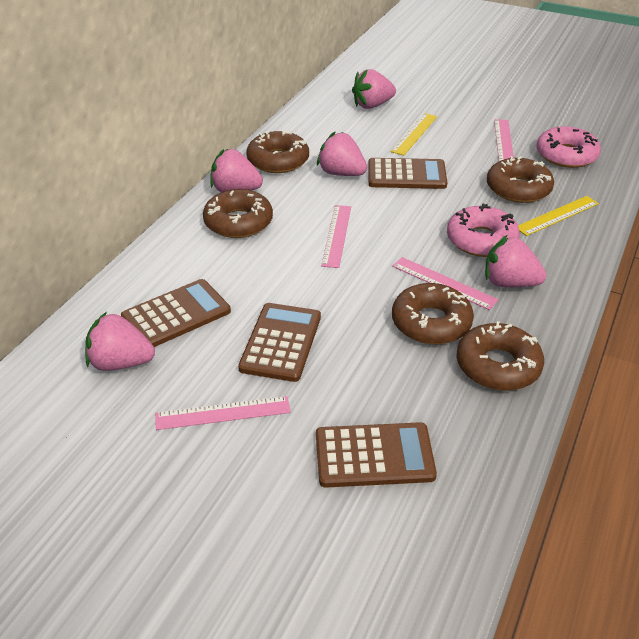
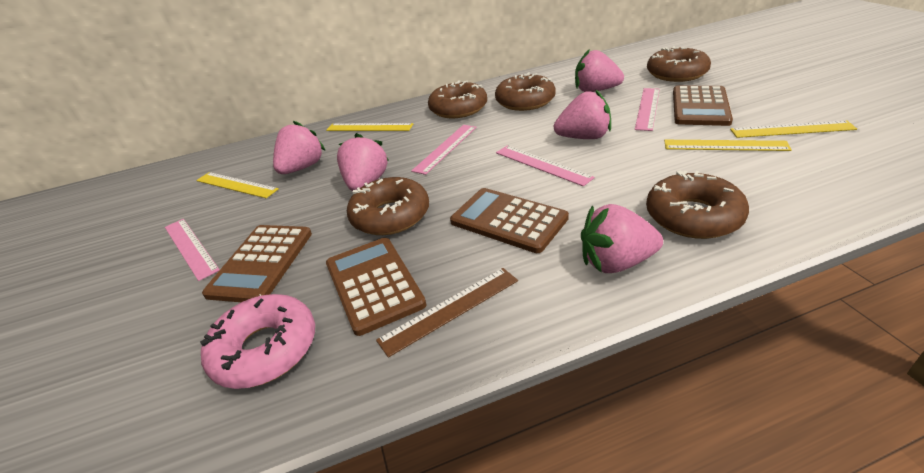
brown ruler: none = 0 -> [376,268,518,358] = 1
pink donut: [447,203,520,257] [536,126,601,168] = 2 -> [200,294,315,389] = 1
yellow ruler: [390,113,437,155] [518,196,599,236] = 2 -> [196,172,279,198] [326,123,413,131] [664,140,792,151] [730,121,857,138] = 4

